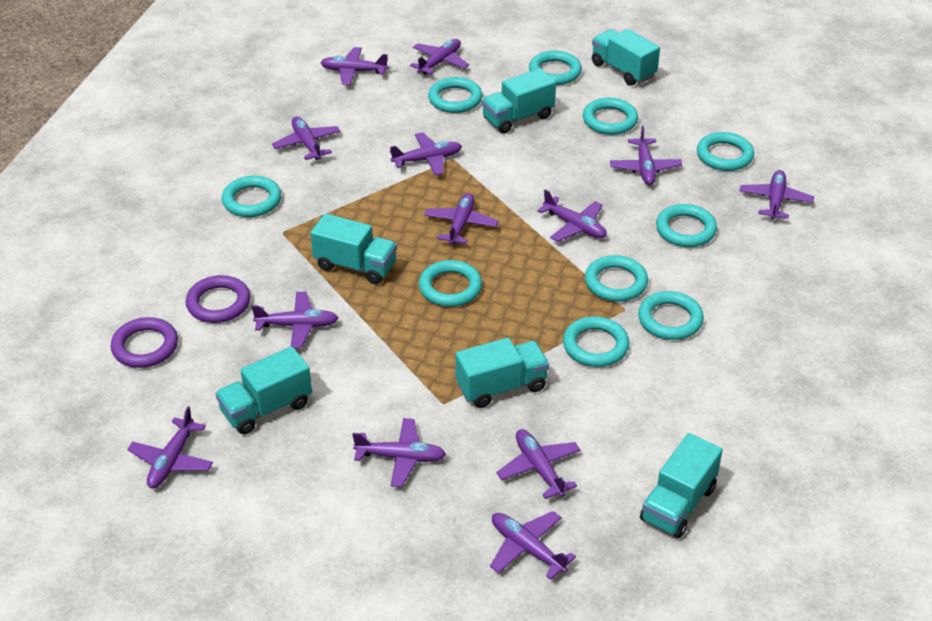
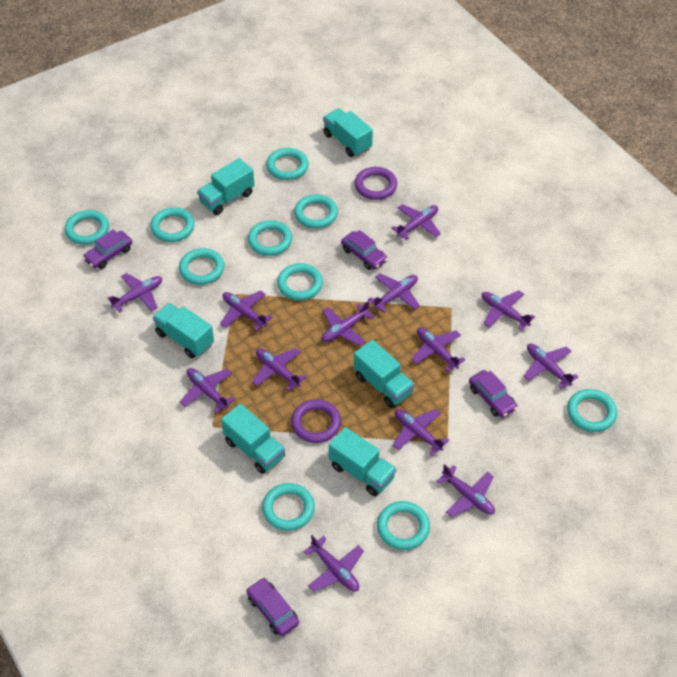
purple car: none = 0 -> [83,229,132,269] [247,577,299,636] [341,230,388,270] [469,370,518,418] = 4

